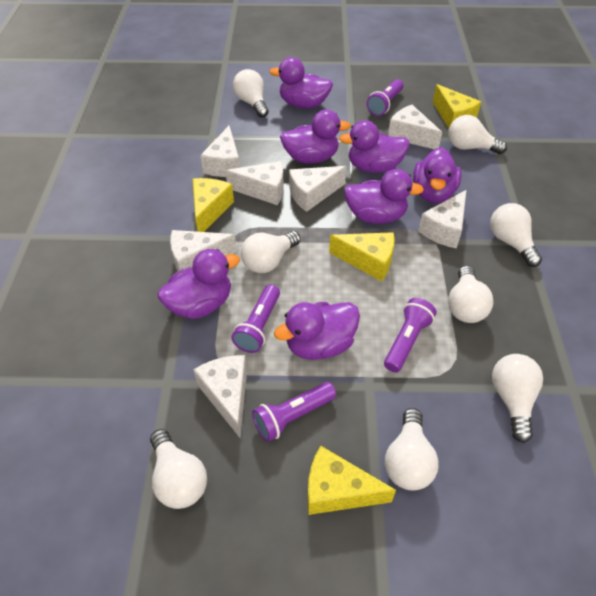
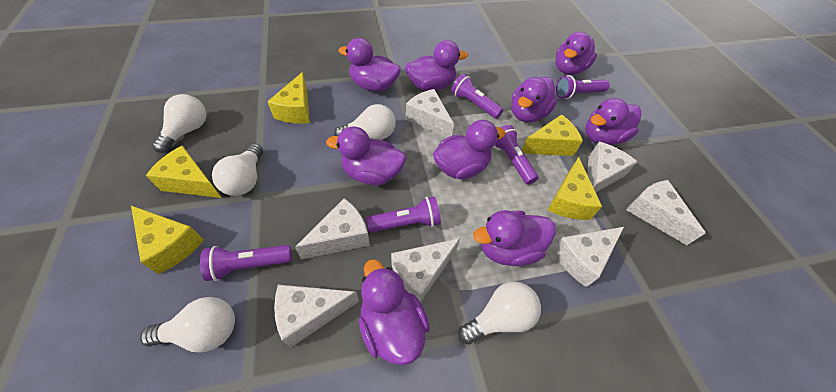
purple duck: [158,249,240,319] [269,57,333,109] [274,302,360,360] [280,110,351,164] [339,120,410,173] [344,169,424,224] [413,147,462,203] = 7 -> [326,127,406,186] [338,38,401,91] [359,259,430,365] [405,40,468,91] [433,120,506,179] [473,210,556,266] [511,77,558,123] [555,32,597,75] [585,98,642,145] = 9
purple flashlight: [231,285,280,353] [252,382,336,442] [367,79,404,116] [384,298,437,372] = 4 -> [200,245,292,281] [366,196,441,233] [451,74,503,119] [495,125,538,185] [556,75,610,99] = 5
white light bulb: [150,429,207,509] [233,69,269,118] [241,231,301,273] [385,408,439,491] [448,115,507,154] [448,266,494,323] [490,203,542,267] [492,354,543,443] = 8 -> [140,297,235,353] [152,94,206,153] [212,143,263,196] [334,104,396,140] [458,281,541,345] = 5
yellow cheese: [193,178,234,232] [308,446,396,515] [329,232,395,282] [433,84,481,129] = 4 -> [131,206,204,274] [146,145,221,198] [267,72,310,124] [522,114,583,156] [548,157,602,220] = 5

